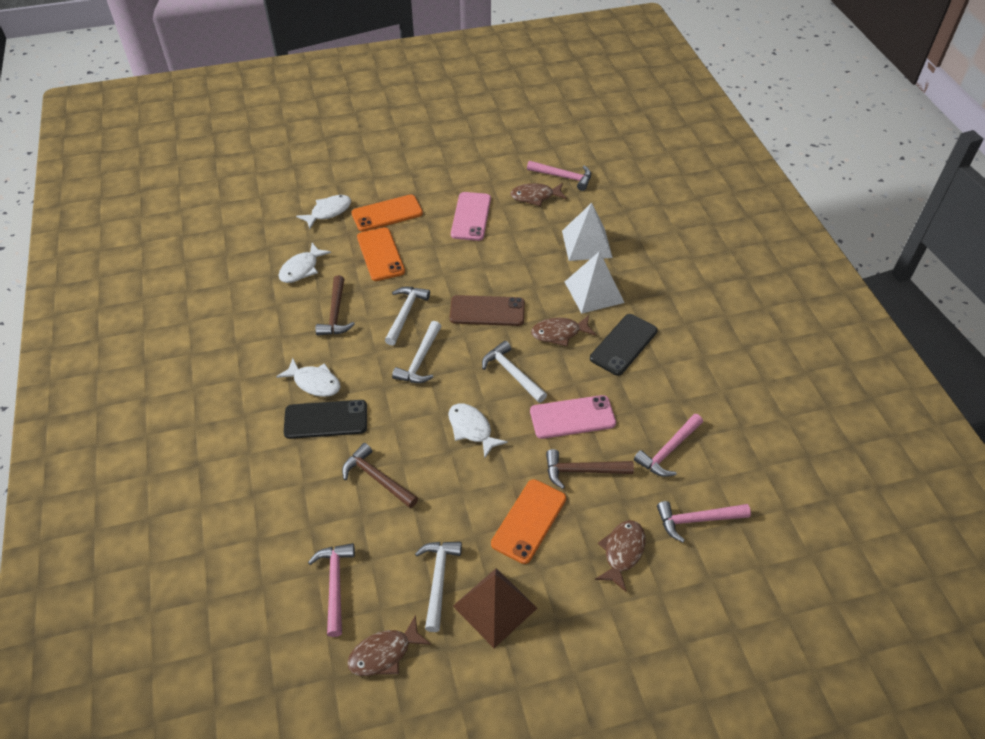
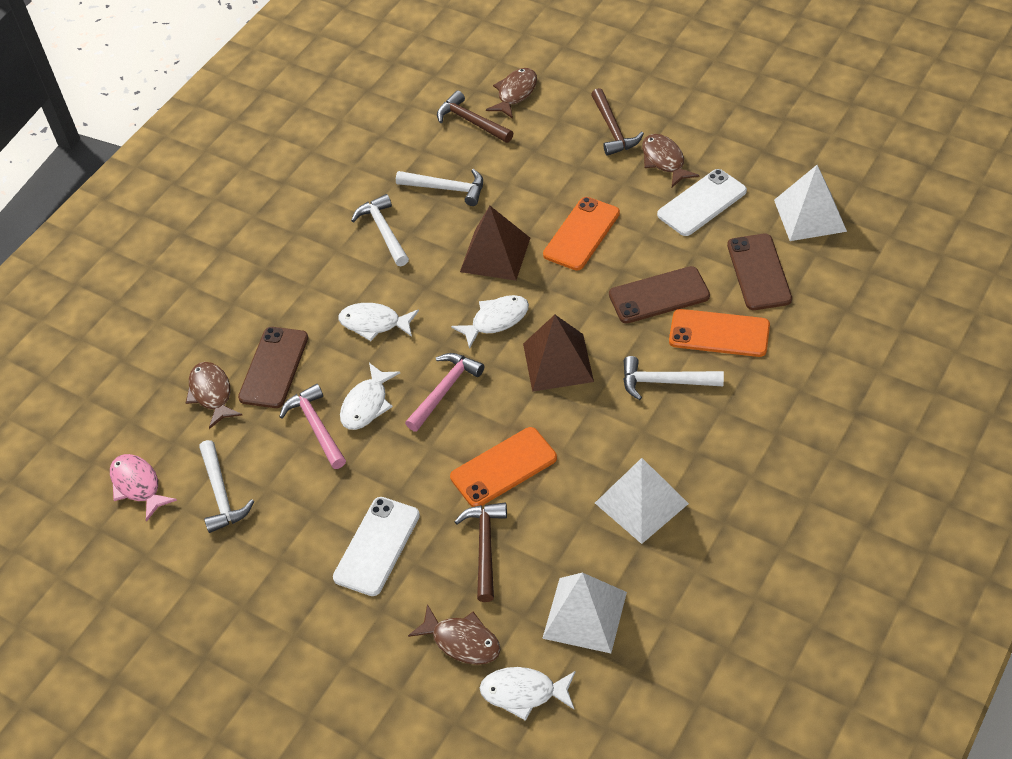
black phone: [284,400,367,439] [590,314,658,376] = 2 -> none = 0
brown phone: [450,295,525,326] = 1 -> [238,327,308,408] [609,266,710,323] [727,234,792,310] = 3
brown pyramid: [453,568,537,648] = 1 -> [460,206,530,281] [523,315,594,392] = 2
pink fish: none = 0 -> [110,454,177,522] = 1
pink hammer: [308,543,355,637] [527,161,591,191] [634,414,703,477] [657,501,751,542] = 4 -> [279,384,346,469] [405,353,484,432] = 2
pink phone: [451,192,491,241] [530,395,616,439] = 2 -> none = 0
white phone: none = 0 -> [333,497,420,596] [657,169,747,236] = 2
white pyramid: [562,203,613,261] [565,251,625,314] = 2 -> [542,572,627,653] [595,458,689,544] [774,165,847,241] = 3

